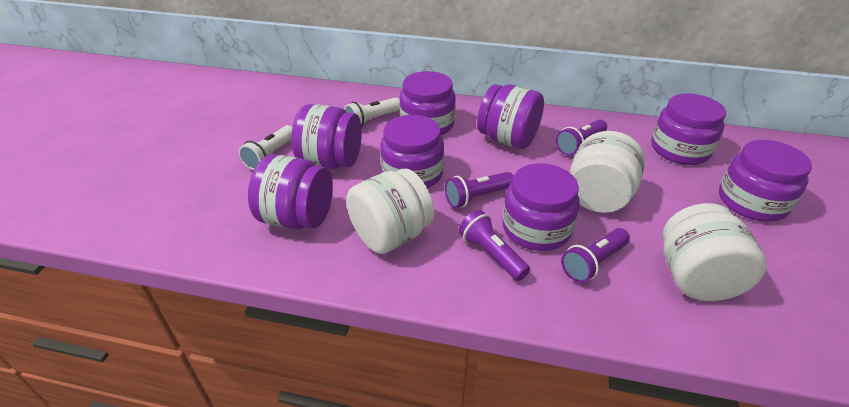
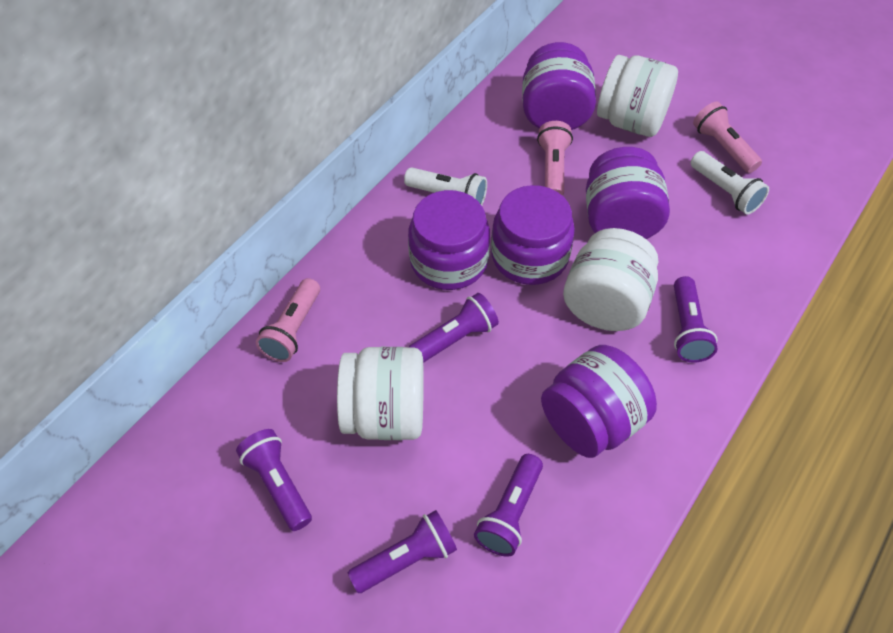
pink flashlight: none = 0 -> [256,278,320,362] [537,121,573,196] [693,101,762,173] = 3
purple flashlight: [445,172,513,208] [459,210,530,281] [556,119,607,156] [561,228,630,283] = 4 -> [236,429,312,531] [348,510,457,593] [409,293,499,363] [474,454,543,557] [674,276,718,363] = 5
purple jar: [248,154,333,229] [291,104,362,169] [380,115,444,188] [399,71,456,135] [477,84,544,149] [502,163,580,251] [651,93,726,165] [719,140,812,222] = 8 -> [408,190,490,290] [491,185,575,285] [522,42,596,130] [541,345,657,458] [586,147,670,239] = 5

